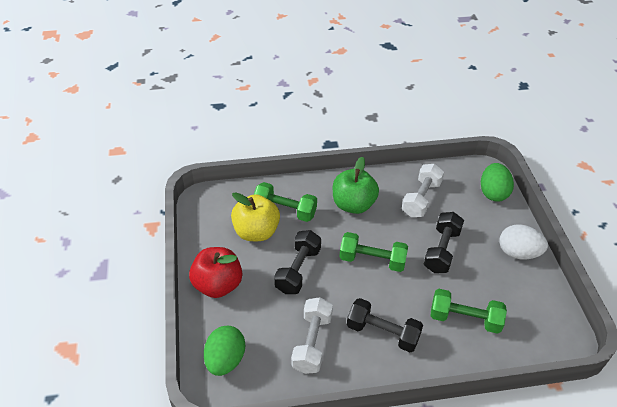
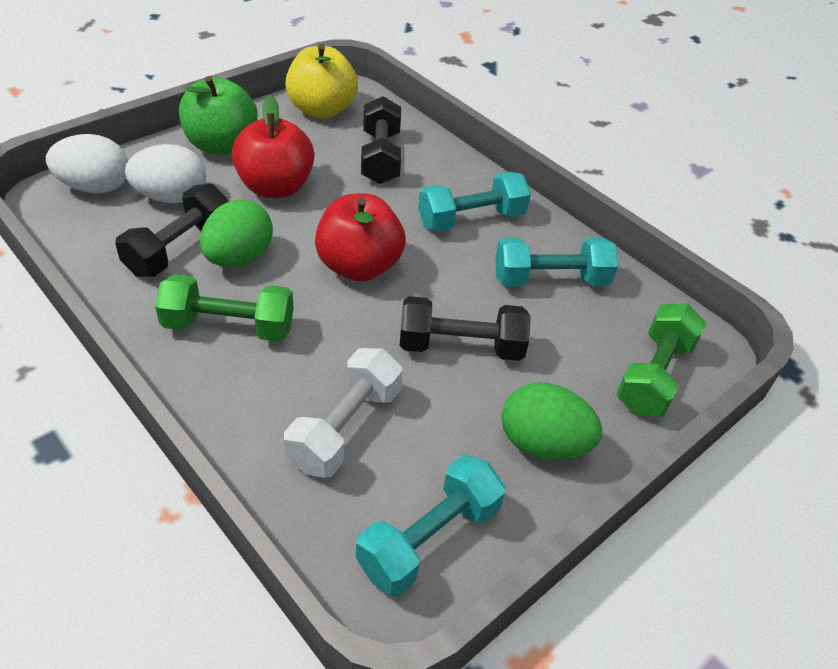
green dumbbell: [254,182,317,222] [339,232,408,272] [431,289,507,334] = 3 -> [155,274,294,342] [616,304,707,417] = 2
red apple: [189,247,242,298] = 1 -> [232,95,314,198] [315,193,405,281] = 2
turquoise dumbbell: none = 0 -> [356,455,506,596] [418,172,531,232] [495,238,618,287] = 3
white dumbbell: [291,297,333,374] [402,164,444,217] = 2 -> [284,348,403,478] = 1
white egg: [500,224,548,259] = 1 -> [46,134,128,194] [125,144,207,204] = 2

